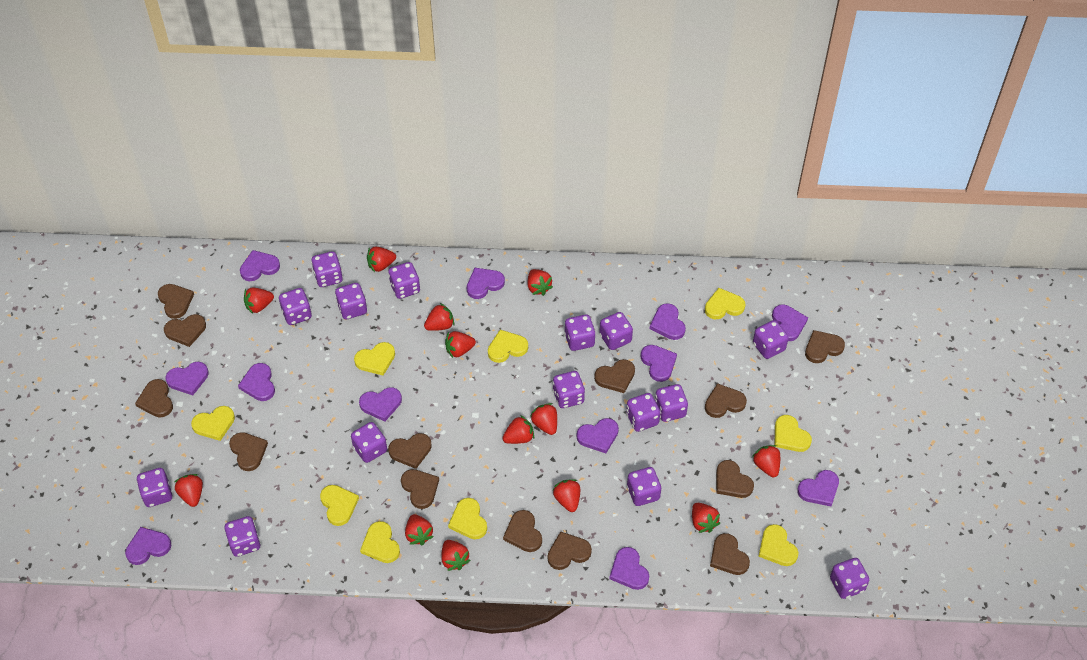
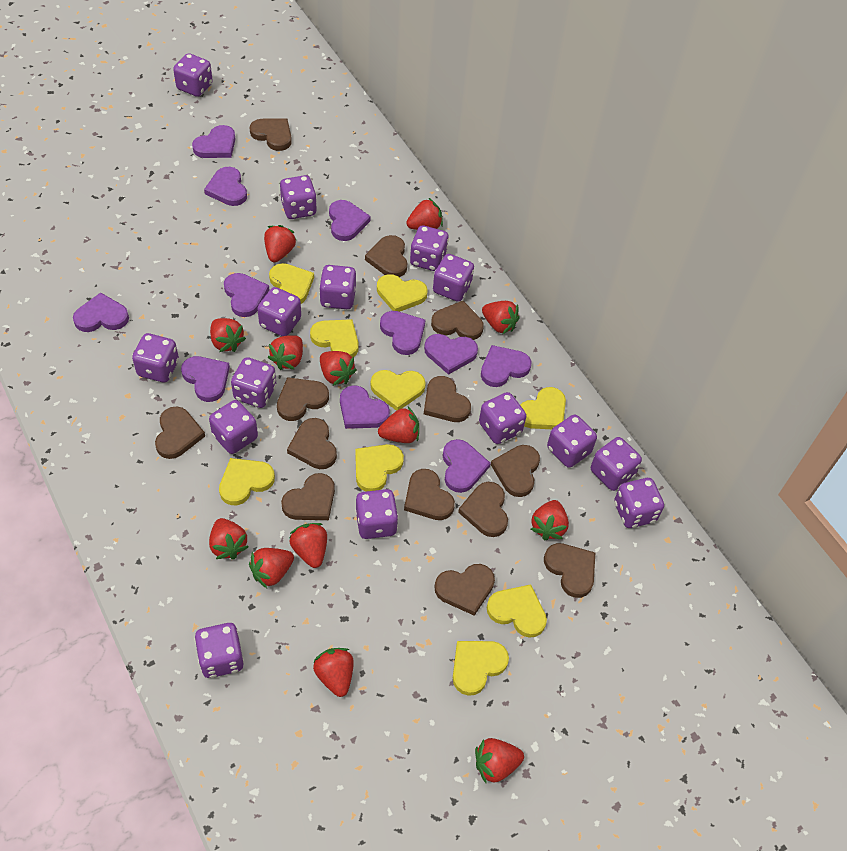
purple heart: [125,527,172,565] [166,362,209,395] [238,363,275,401] [240,250,280,281] [359,387,402,422] [467,268,505,299] [576,418,619,453] [609,547,649,590] [641,345,677,382] [649,303,686,340] [772,305,808,341] [797,470,839,506] = 12 -> [73,292,129,332] [181,356,230,402] [192,125,235,158] [204,167,247,206] [224,273,269,317] [329,200,371,241] [340,385,390,429] [380,311,425,355] [424,334,478,375] [443,439,491,493] [481,345,531,387] = 11

